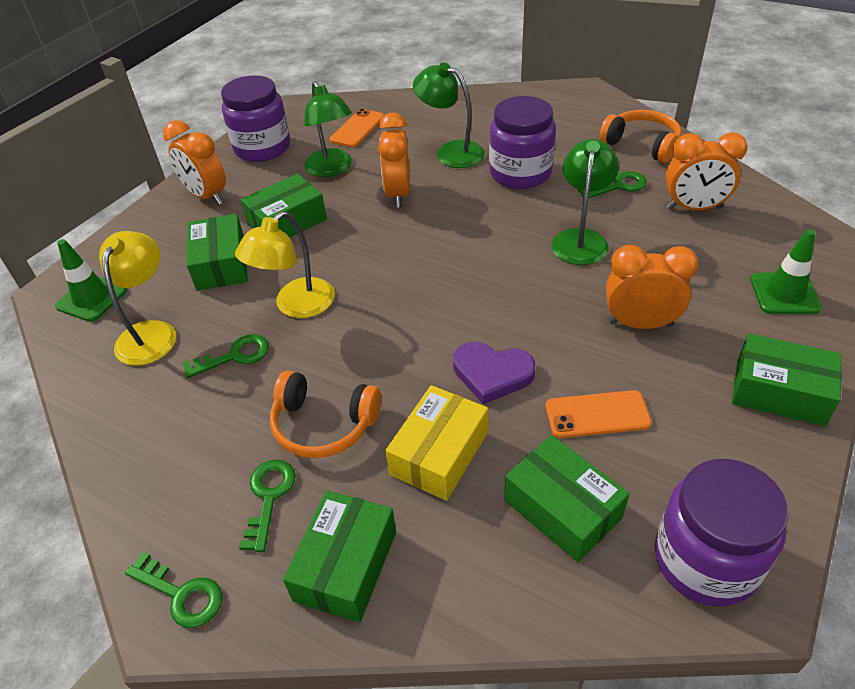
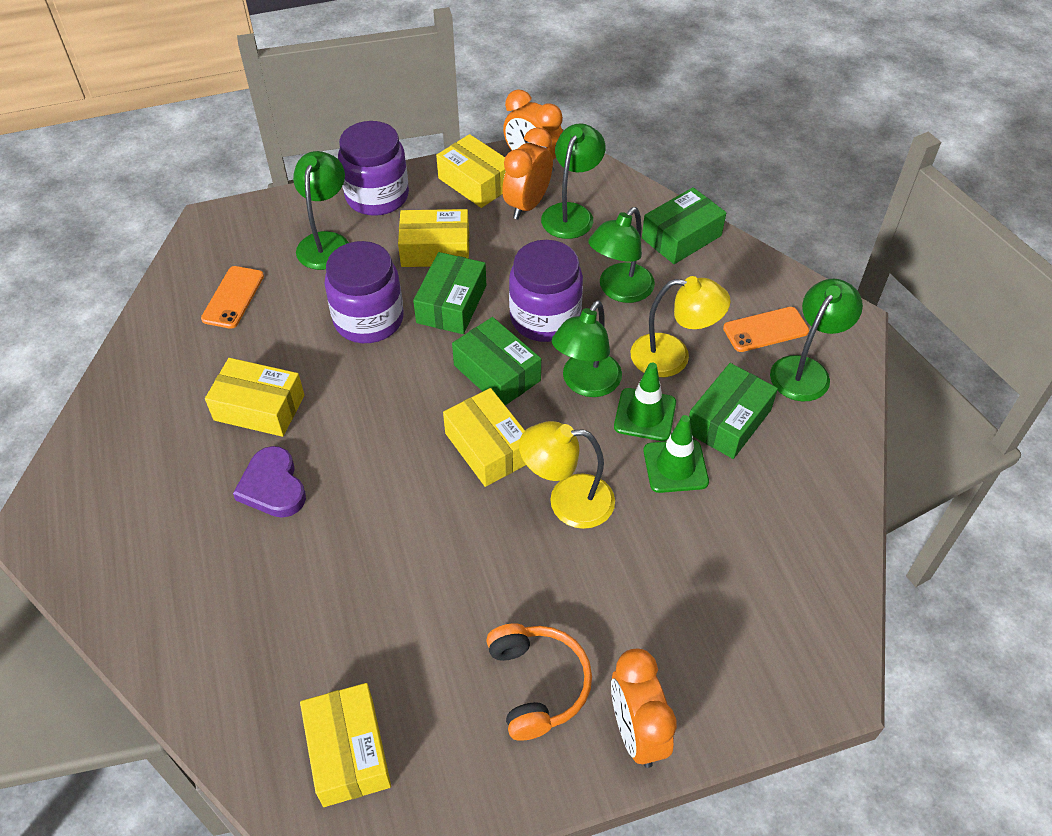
green box: [187,214,248,291] [241,174,327,237] [283,490,396,623] [504,435,629,562] [732,334,842,426] = 5 -> [413,252,486,334] [452,317,541,406] [642,187,726,264] [689,363,778,459] = 4
green key: [125,552,223,628] [182,334,269,378] [239,460,296,552] [578,171,647,198] = 4 -> none = 0
green lamp: [304,81,352,177] [413,62,485,168] [552,139,619,265] = 3 -> [293,151,349,270] [541,123,605,239] [552,300,622,397] [588,207,655,303] [770,279,863,401] = 5
orange clock: [163,120,226,205] [378,112,410,208] [606,245,698,329] [666,132,747,210] = 4 -> [502,127,553,219] [503,90,563,172] [611,648,677,768] = 3
orange headphones: [270,371,381,458] [599,110,681,163] = 2 -> [486,623,592,741] = 1
yellow box: [385,385,488,501] = 1 -> [205,358,304,437] [300,683,391,807] [398,209,469,267] [436,134,506,208] [443,388,526,487] = 5

